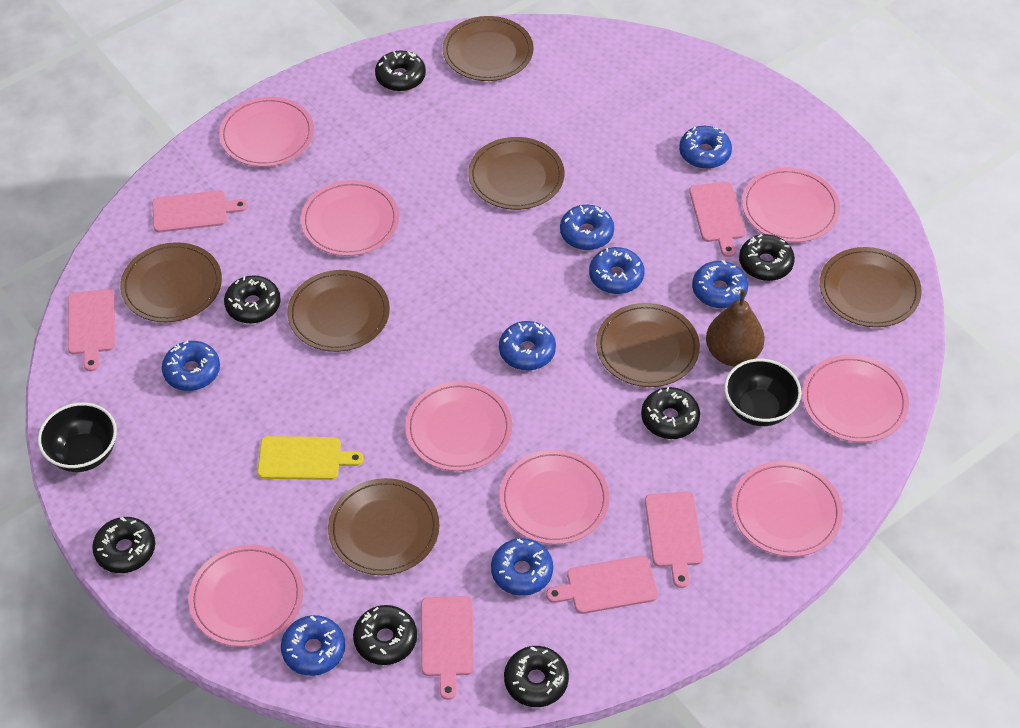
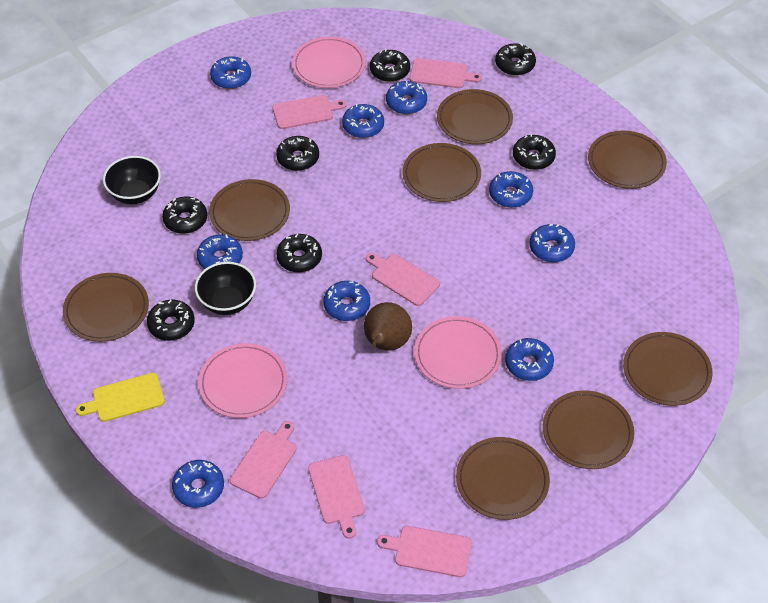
blue donut: [162,341,220,391] [281,615,345,676] [491,538,553,596] [499,321,556,370] [560,205,614,250] [589,247,644,294] [679,126,732,169] [692,260,748,308] = 8 -> [172,460,224,508] [197,234,243,269] [210,56,251,89] [323,281,370,321] [342,104,384,138] [386,81,427,114] [489,171,533,208] [505,338,554,381] [529,224,575,262] = 9
brown plate: [120,242,222,322] [287,270,390,352] [328,478,439,575] [443,16,534,81] [468,137,565,210] [596,303,700,387] [820,247,922,327] = 7 -> [63,273,149,342] [209,179,290,241] [402,143,481,202] [437,89,513,144] [456,437,550,520] [543,390,634,469] [588,130,667,189] [623,332,712,406] = 8
pink plate: [189,545,303,647] [219,97,314,167] [301,180,399,256] [405,381,512,471] [500,450,610,544] [732,461,843,557] [742,168,840,242] [802,355,909,442] = 8 -> [198,343,287,418] [292,37,366,88] [414,316,502,389] = 3

